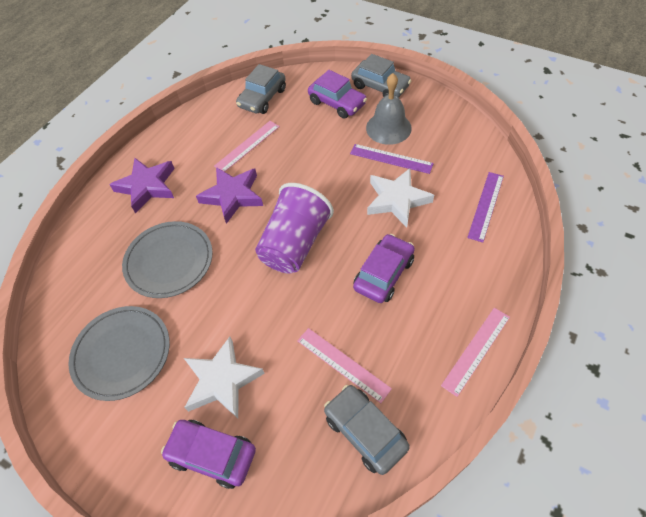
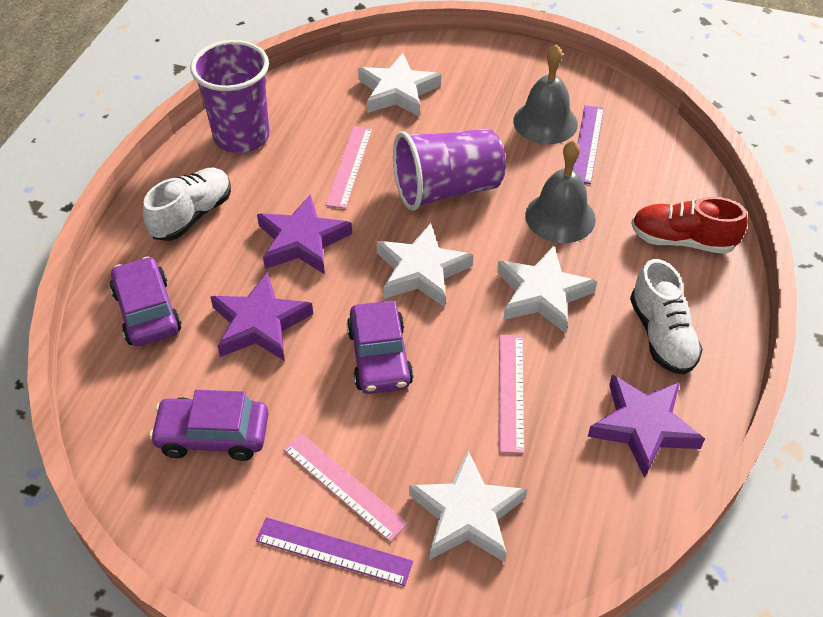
grey bell: [366,73,412,145] = 1 -> [513,45,578,144] [525,140,596,243] = 2
grey car: [236,64,286,114] [324,385,410,475] [351,54,411,97] = 3 -> none = 0
grey plate: [69,306,170,401] [122,221,213,298] = 2 -> none = 0
purple cup: [255,183,334,274] = 1 -> [190,40,270,153] [393,129,506,211] = 2
purple star: [109,158,175,213] [196,167,263,224] = 2 -> [210,272,313,361] [257,194,352,274] [587,374,705,478] = 3
red shoe: none = 0 -> [631,197,748,254] = 1
white shoe: none = 0 -> [143,168,231,241] [630,259,703,375] = 2
white star: [184,337,265,418] [367,168,434,228] = 2 -> [358,53,441,117] [376,223,473,307] [409,451,527,562] [497,246,597,333] = 4

